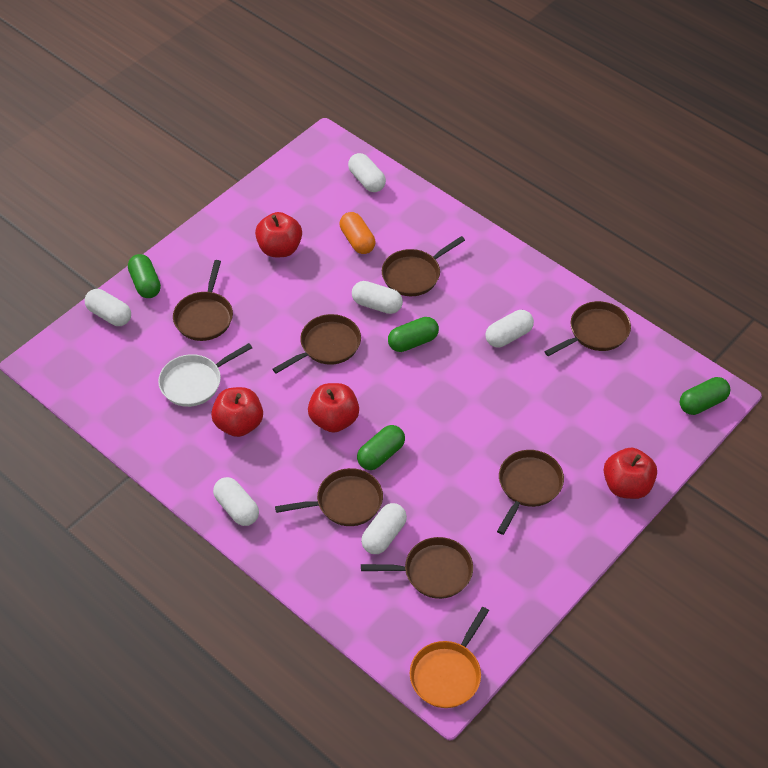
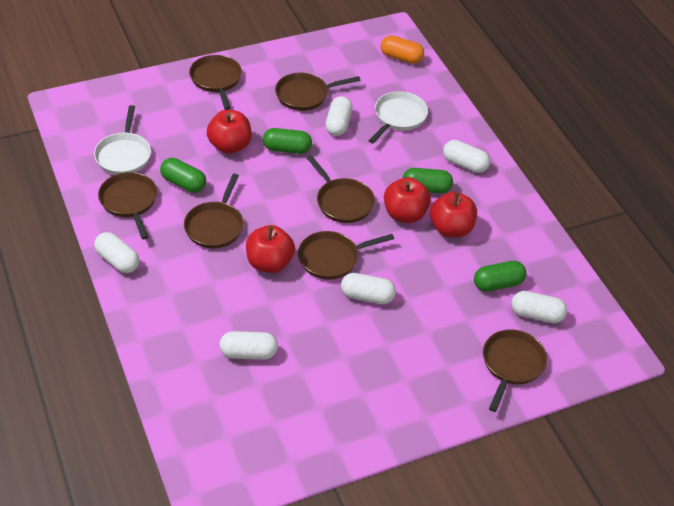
orange pan: [410,607,489,708] = 1 -> none = 0
white pan: [158,343,252,407] = 1 -> [94,105,151,175] [368,91,428,143] = 2

